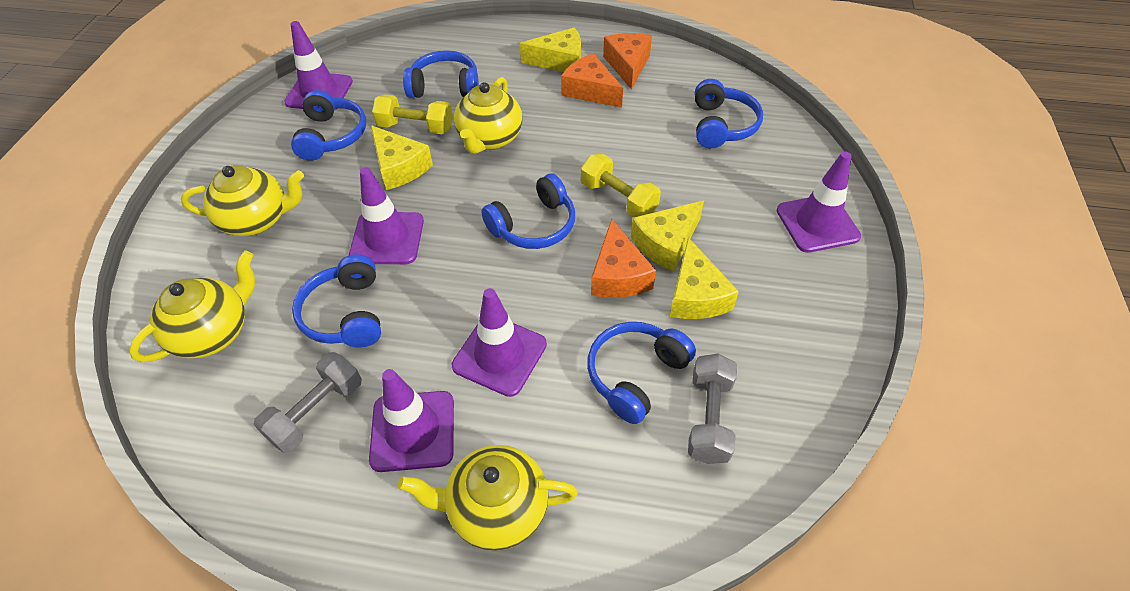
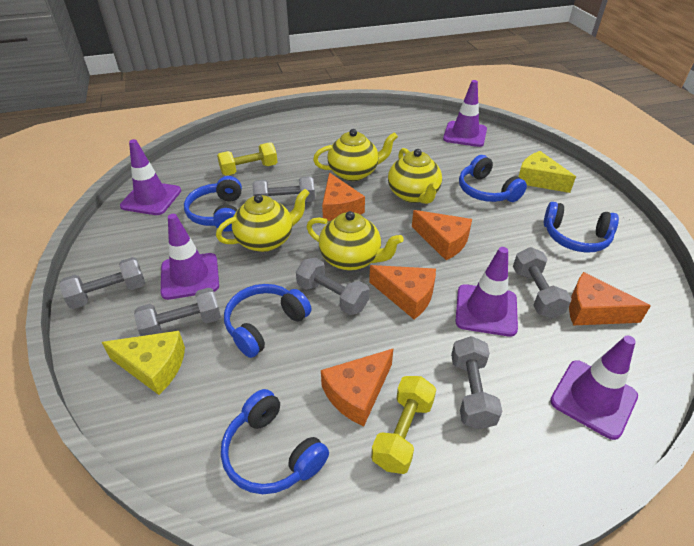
blue headphones: [291,90,366,161] [292,254,381,347] [403,50,479,98] [481,174,575,249] [587,322,696,424] [695,79,763,148] = 6 -> [184,176,242,232] [221,389,329,494] [224,284,311,358] [459,155,527,202] [544,202,619,253] = 5
grey dumbbell: [253,352,362,453] [688,354,737,464] = 2 -> [59,257,145,309] [134,288,221,336] [252,176,315,202] [296,258,369,315] [451,336,502,429] [513,247,572,319] = 6
orange cheese: [561,53,623,108] [591,219,656,298] [603,33,652,90] = 3 -> [321,348,394,426] [322,172,365,221] [369,265,436,319] [412,210,472,260] [569,272,651,326] = 5
yellow cheese: [371,125,433,190] [520,27,581,72] [631,200,704,272] [670,237,739,319] = 4 -> [102,331,185,395] [518,151,576,193] = 2

